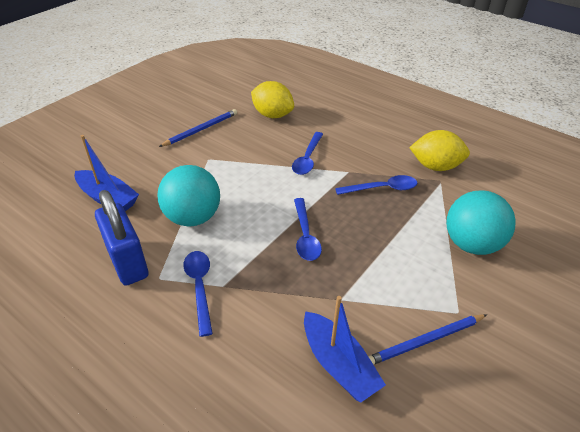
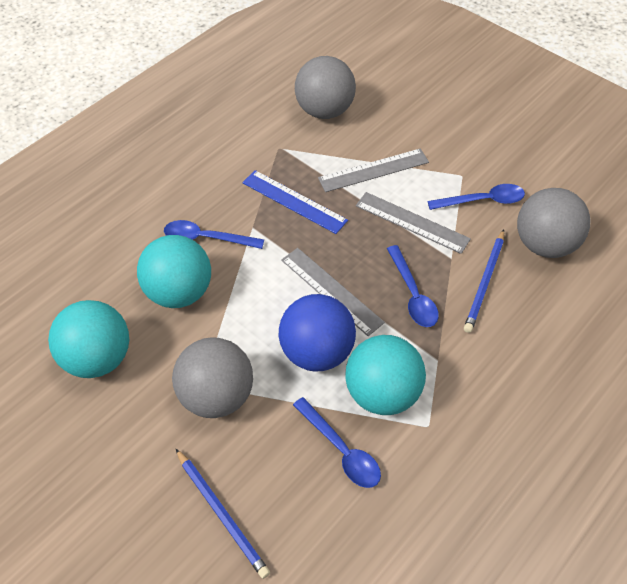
blue ball: none = 0 -> [279,294,356,372] = 1
blue boat: [75,135,139,211] [304,296,386,403] = 2 -> none = 0
blue padlock: [95,190,148,285] = 1 -> none = 0
blue ruler: none = 0 -> [242,170,348,234] = 1
grey ball: none = 0 -> [172,337,253,418] [295,56,356,119] [517,188,590,258] = 3
grey ruler: none = 0 -> [281,248,385,336] [318,148,429,192] [356,192,471,254] = 3
turquoise ball: [157,165,220,227] [446,190,516,255] = 2 -> [48,300,129,378] [137,235,211,308] [345,335,426,415] = 3
yellow lemon: [251,81,294,118] [409,130,470,171] = 2 -> none = 0

